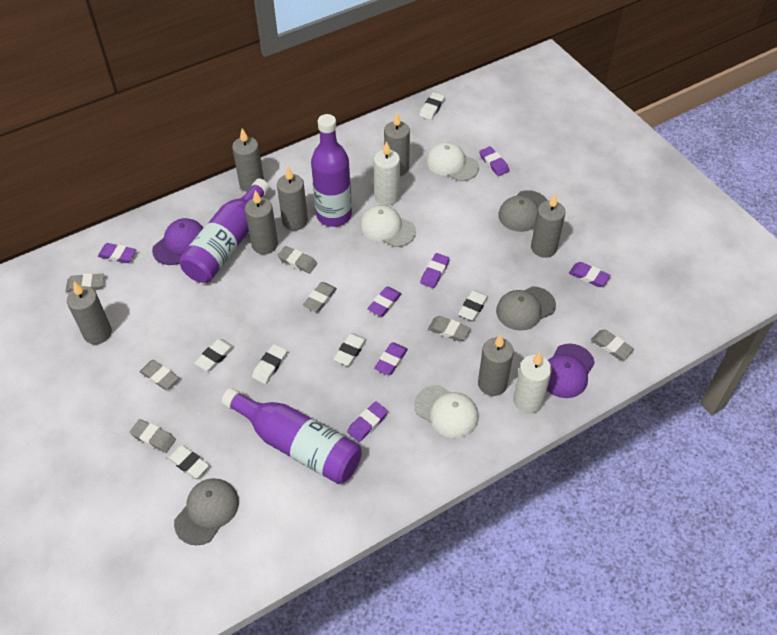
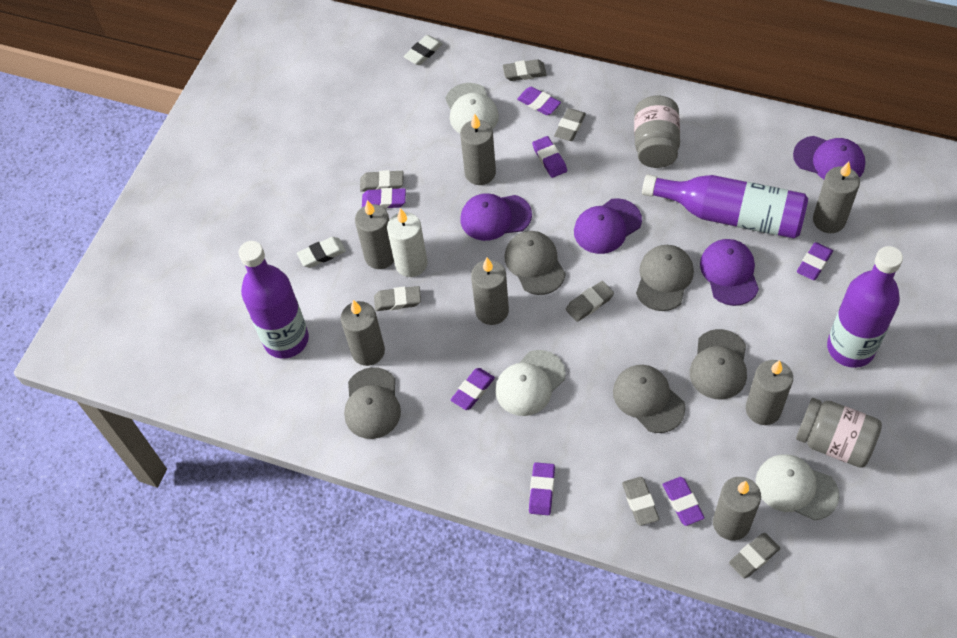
grey cap: [174,478,239,545] [496,286,556,331] [498,190,548,232] = 3 -> [344,367,401,439] [505,231,566,295] [613,365,686,433] [636,245,694,311] [690,329,747,400] = 5
grey jar: none = 0 -> [634,96,680,168] [796,398,882,468] = 2
purple cap: [152,218,203,265] [547,344,595,398] = 2 -> [461,193,532,241] [574,198,642,254] [700,239,759,306] [793,136,865,179] = 4
white candle: [374,141,400,206] [513,352,552,414] = 2 -> [387,208,428,277] = 1
white eraser: [167,445,209,478] [195,339,234,371] [252,344,287,384] [333,333,367,366] [419,92,445,120] [458,290,488,321] = 6 -> [297,237,346,268] [404,35,443,65] = 2

